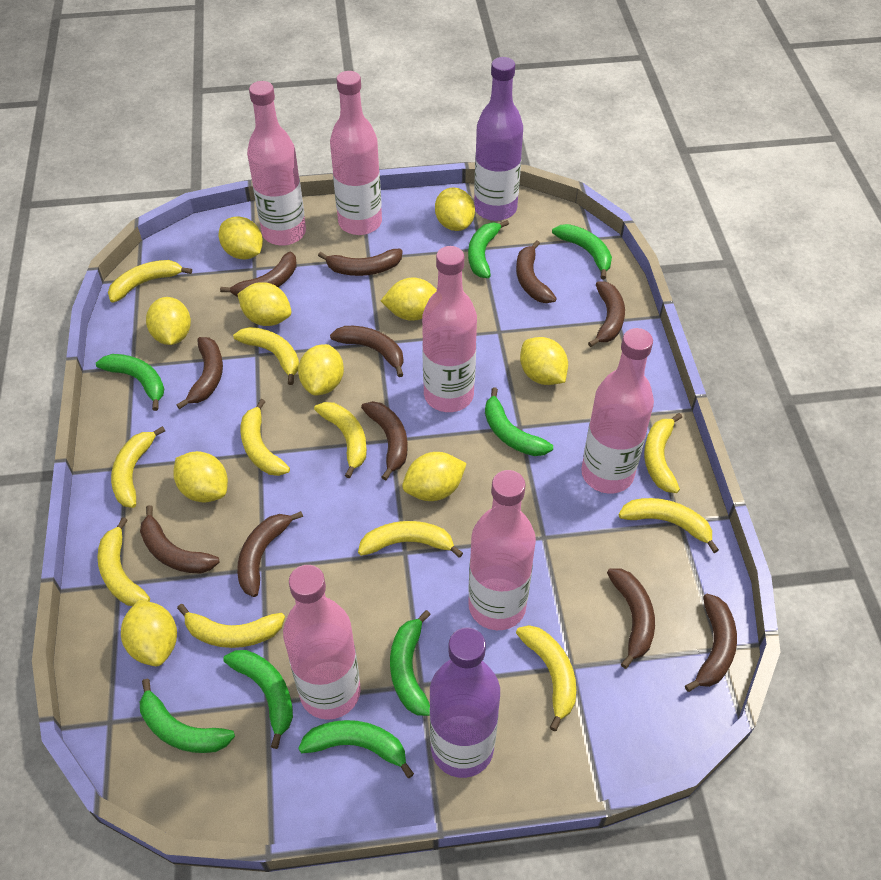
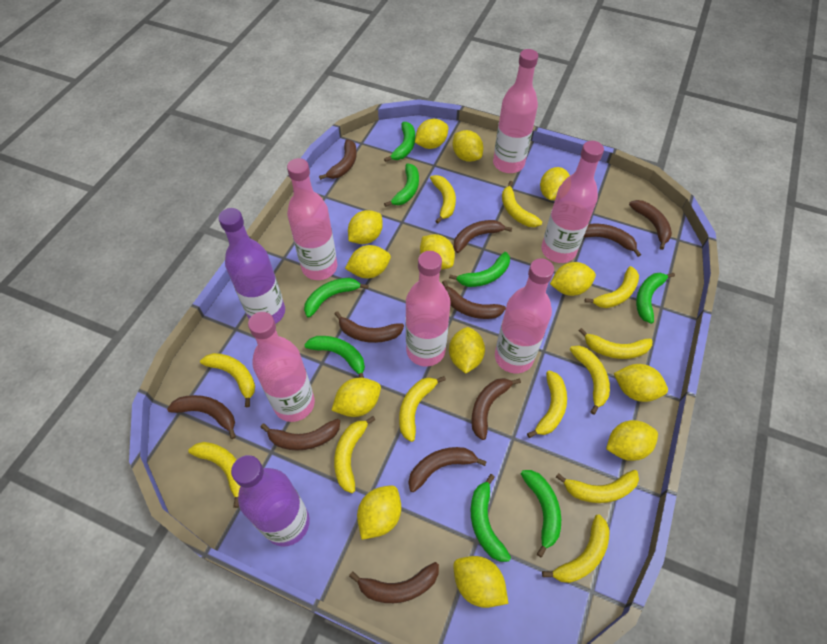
yellow banana: [97,517,150,606] [108,260,192,303] [111,426,165,508] [177,604,285,648] [233,327,299,385] [240,399,290,476] [314,402,367,478] [358,521,463,558] [516,625,576,731] [619,498,719,553] [644,413,682,493] = 11 -> [188,442,240,508] [200,353,255,407] [334,416,375,493] [399,376,446,442] [430,175,456,224] [502,181,542,227] [527,370,567,438] [542,514,610,583] [556,470,639,503] [570,346,610,415] [579,328,652,359] [585,266,639,308] = 12
yellow lemon: [121,600,177,666] [146,297,191,345] [173,451,228,503] [219,216,263,260] [237,282,291,326] [298,344,344,395] [381,278,437,321] [402,452,467,501] [435,187,475,231] [520,337,568,385] = 10 -> [331,378,381,417] [345,245,391,278] [348,210,383,244] [357,485,401,540] [415,119,448,149] [420,234,455,269] [449,327,485,374] [452,130,483,162] [453,556,508,608] [540,167,570,201] [550,262,596,296] [606,420,658,461] [614,364,668,402] = 13

